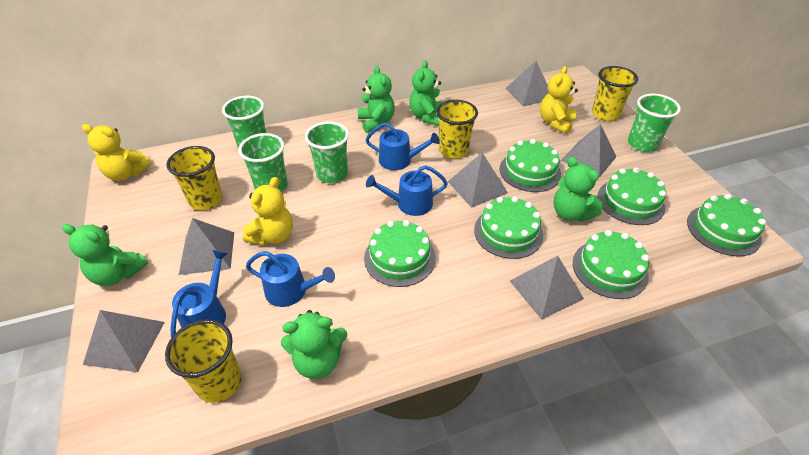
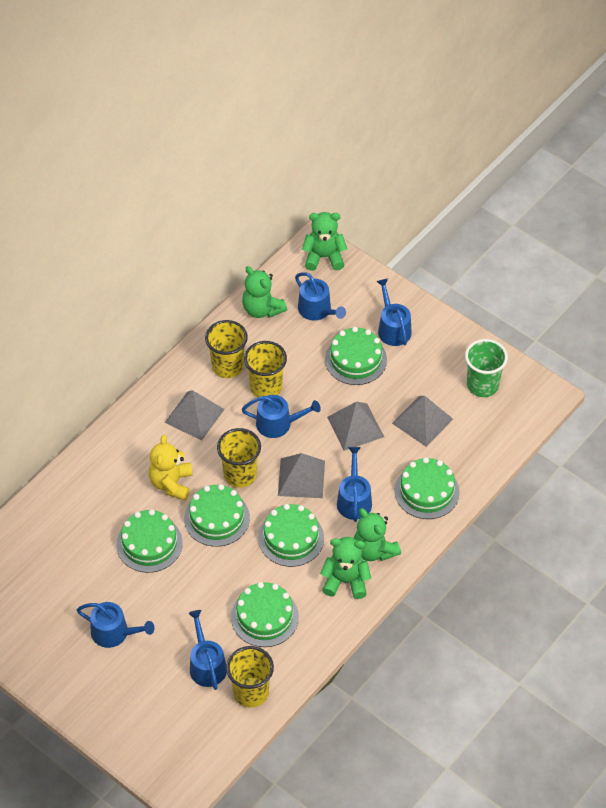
blue watering can: [171,250,228,338] [246,251,335,307] [366,122,440,170] [366,165,448,216] = 4 -> [77,602,155,648] [188,610,227,690] [242,395,321,438] [295,272,346,321] [337,447,372,522] [376,279,412,346] = 6
green cup: [222,96,266,149] [238,133,288,192] [305,122,349,183] [628,94,681,152] = 4 -> [465,339,508,397] = 1
green teddy bear: [62,224,148,286] [281,310,347,379] [358,66,395,133] [409,61,445,126] [553,157,604,222] = 5 -> [242,266,287,318] [302,212,347,271] [320,537,371,599] [354,508,401,561] = 4
grey pyramid: [83,310,165,372] [179,218,234,275] [448,152,508,208] [505,61,549,106] [510,256,584,320] [561,124,616,178] = 6 -> [165,390,225,441] [278,453,325,498] [327,401,384,451] [392,396,453,447] = 4
yellow teddy bear: [82,124,151,181] [243,177,293,246] [540,66,578,134] = 3 -> [149,435,192,501] = 1

